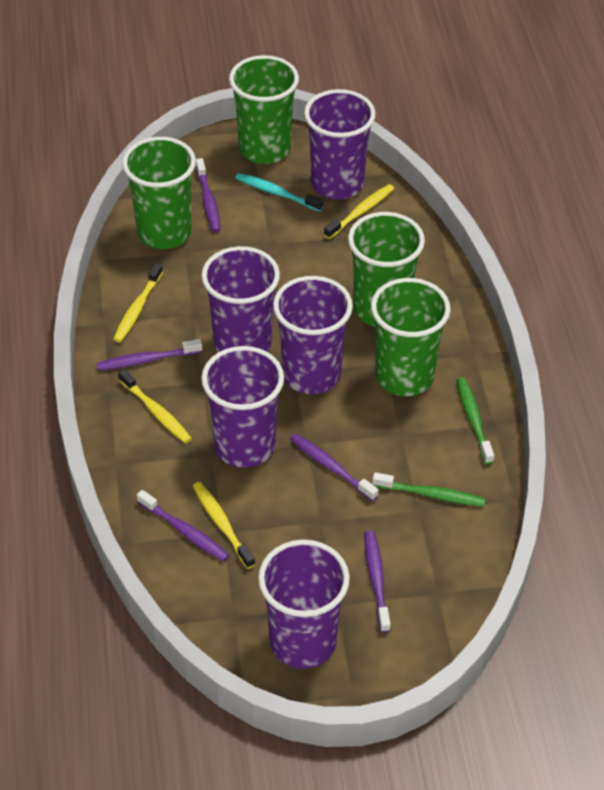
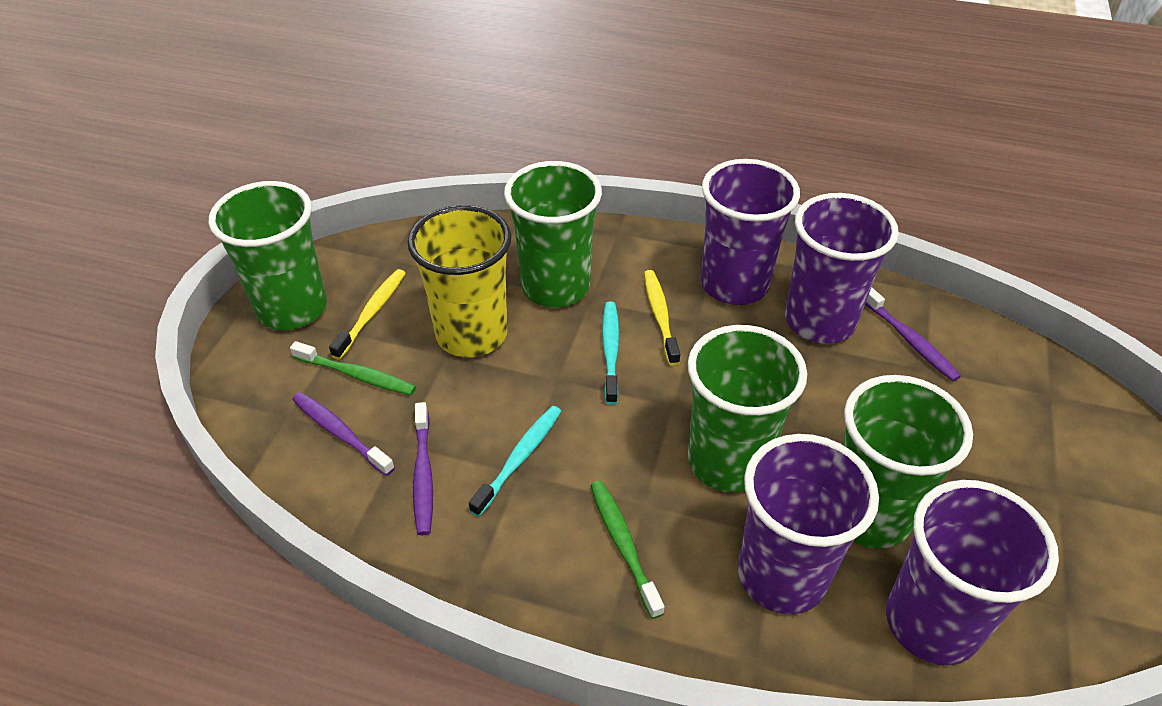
purple cup: [201,246,280,353] [201,346,284,468] [258,540,350,669] [273,276,353,394] [304,89,375,199] = 5 -> [701,159,800,305] [738,434,879,614] [785,193,899,344] [886,480,1059,665] = 4
purple toothbrush: [96,339,202,371] [137,490,229,562] [196,158,220,232] [290,434,379,501] [364,530,390,633] = 5 -> [292,392,395,476] [413,402,433,535] [865,287,961,381] = 3
turquoise toothbrush: [235,173,323,212] = 1 -> [469,406,561,516] [602,302,619,405] = 2
yellow cup: none = 0 -> [407,205,511,357] = 1
yellow toothbrush: [113,263,163,342] [118,369,192,444] [193,482,255,569] [324,184,394,239] = 4 -> [329,269,405,359] [644,270,680,366] = 2

